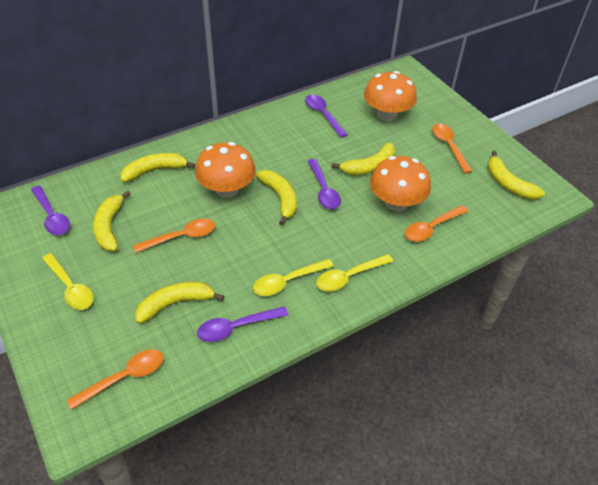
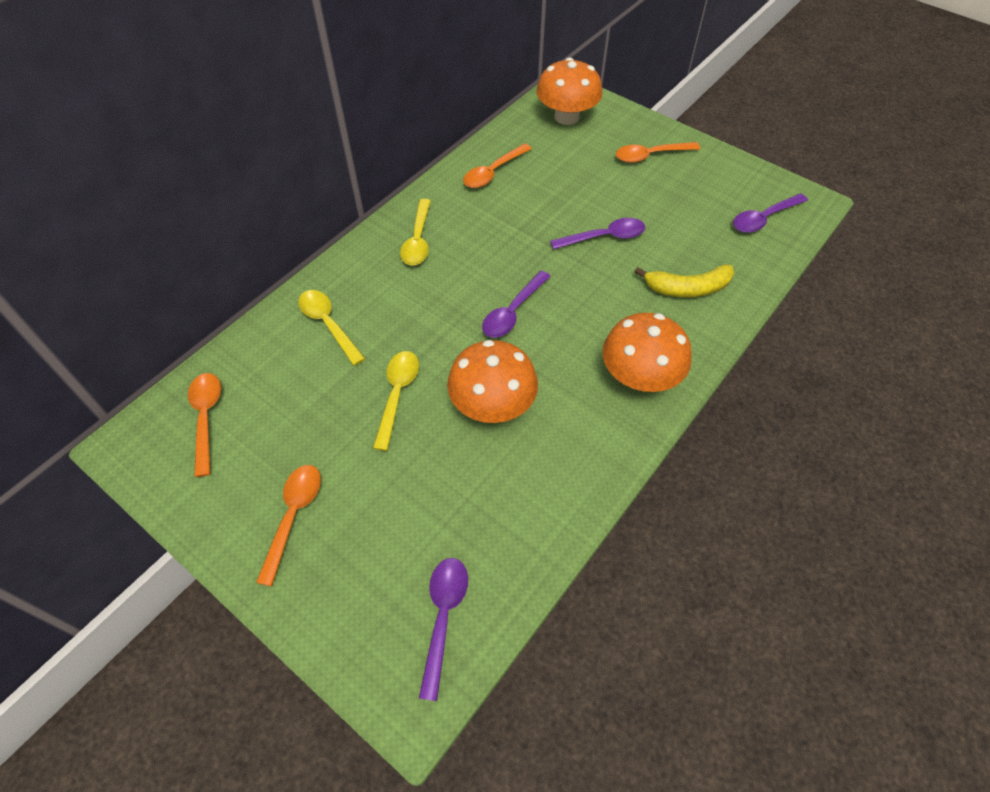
yellow banana: [93,191,131,251] [121,153,195,182] [135,282,224,324] [256,170,297,225] [331,143,395,175] [488,151,545,199] = 6 -> [635,265,734,297] = 1

